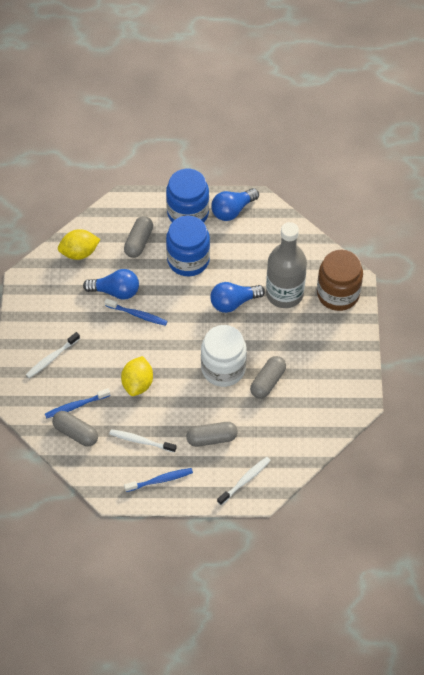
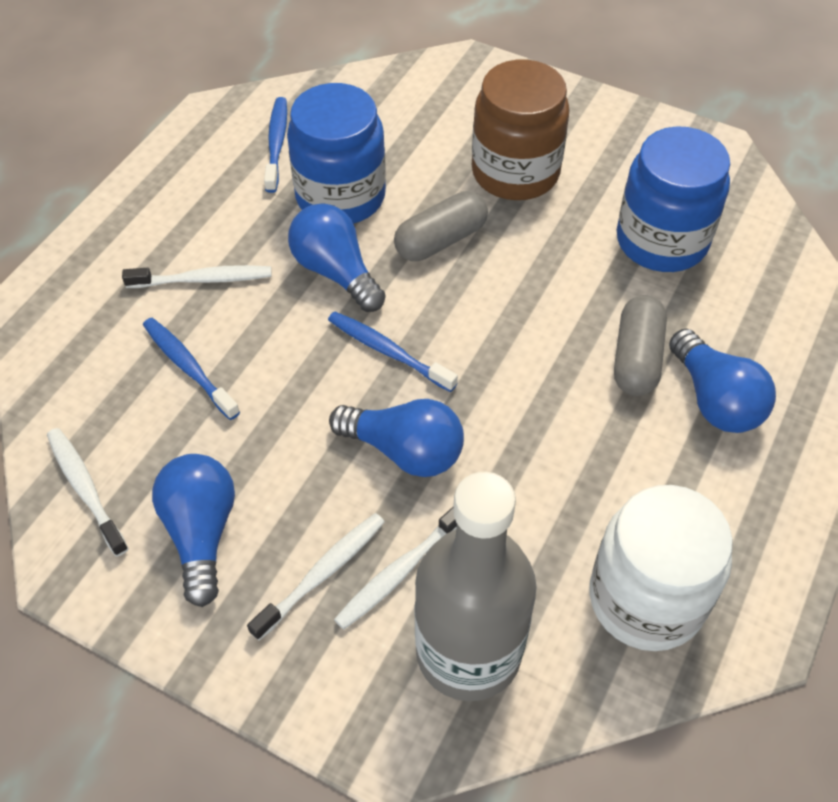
blue light bulb: [83,269,139,300] [210,282,265,313] [211,188,259,221] = 3 -> [152,454,235,607] [288,203,386,312] [329,399,464,477] [669,329,776,433] = 4
grey capsule: [52,411,98,446] [124,216,153,258] [186,422,238,447] [250,356,286,399] = 4 -> [394,191,488,261] [614,295,667,396] = 2
white toothbrush: [26,332,80,378] [109,429,176,453] [217,457,271,505] = 3 -> [47,428,129,557] [122,265,272,288] [247,513,385,641] [334,507,457,630] = 4
yellow lemon: [58,229,100,260] [121,356,153,396] = 2 -> none = 0

